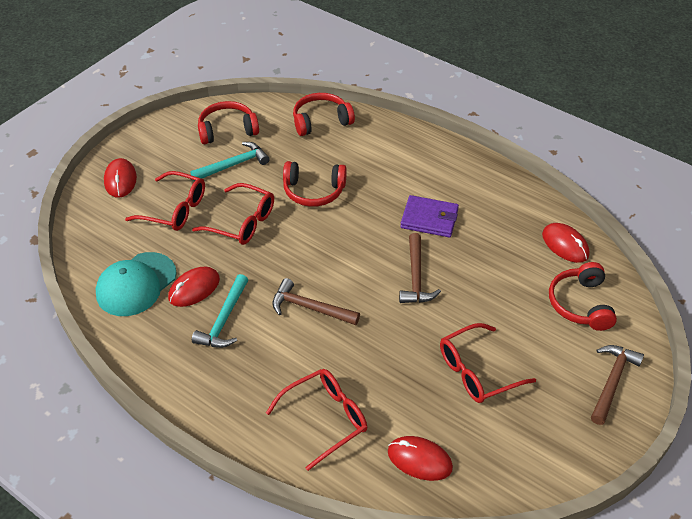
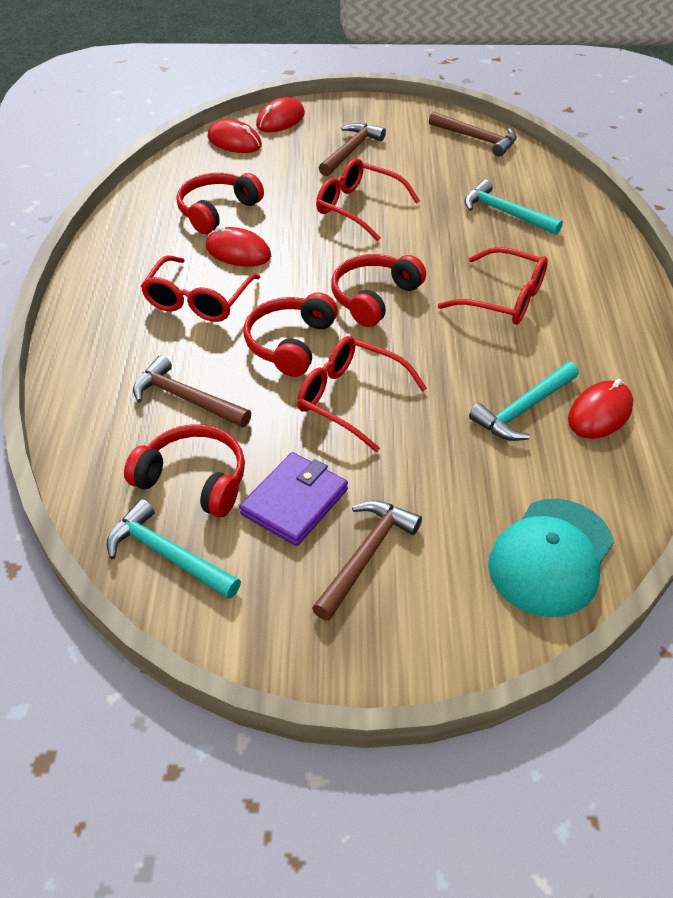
brown hammer: [272,278,360,325] [399,233,441,303] [591,345,644,425] = 3 -> [133,355,251,428] [312,500,422,621] [319,123,386,176] [429,111,517,156] = 4
turquoise hammer: [190,142,270,181] [192,274,248,348] = 2 -> [107,499,241,599] [464,180,563,235] [469,362,579,441] = 3

